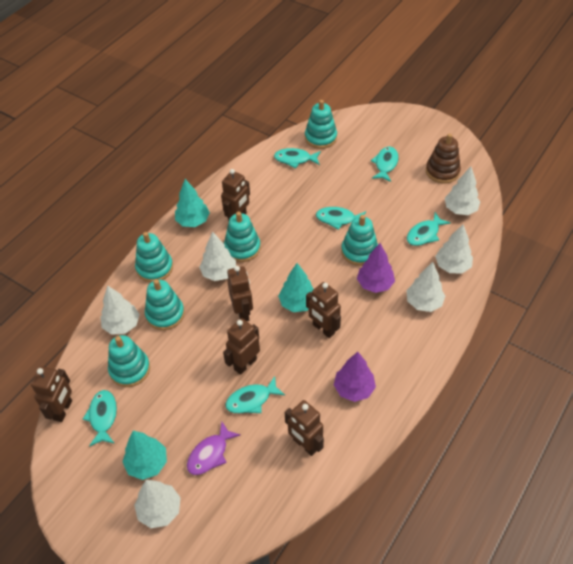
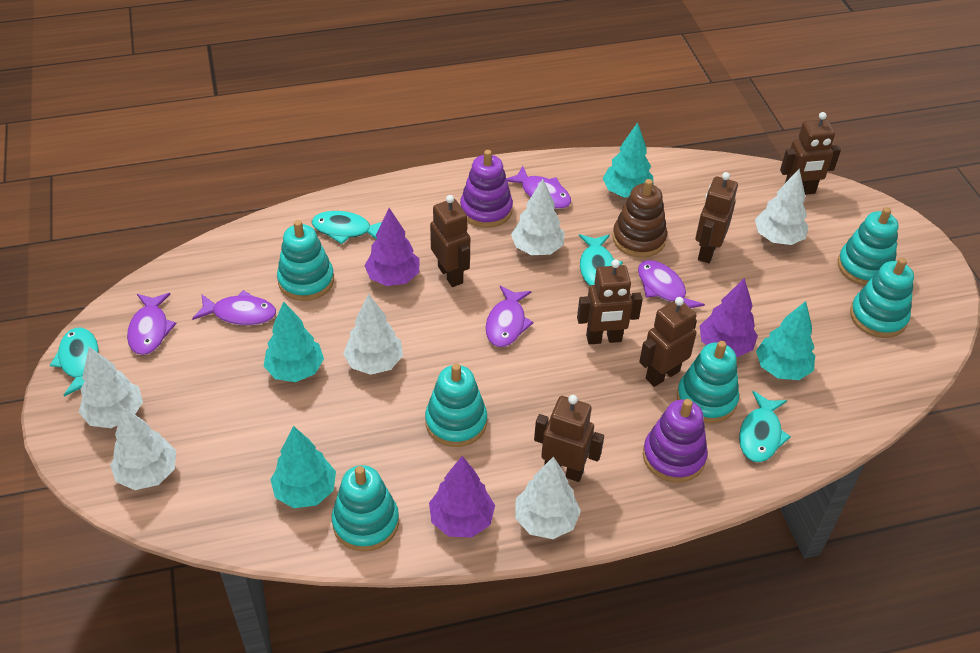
purple fish: [187,422,241,475] = 1 -> [127,293,177,355] [192,290,276,326] [486,285,534,347] [506,166,571,209] [638,260,705,308] = 5
purple stacking toy: none = 0 -> [460,150,513,228] [643,399,708,483] = 2
purple tree: [334,352,376,402] [357,243,395,293] = 2 -> [364,208,420,286] [429,456,495,537] [700,278,758,357] = 3
turquoise fish: [83,390,117,447] [225,376,285,413] [274,148,321,168] [316,207,366,230] [371,147,399,182] [407,212,451,246] = 6 -> [50,328,99,396] [312,211,382,244] [579,234,623,286] [739,391,791,462] = 4
turquoise tree: [122,431,167,480] [175,179,210,227] [278,263,314,312] = 3 -> [264,302,324,382] [270,426,336,508] [602,122,653,197] [756,301,815,380] = 4

